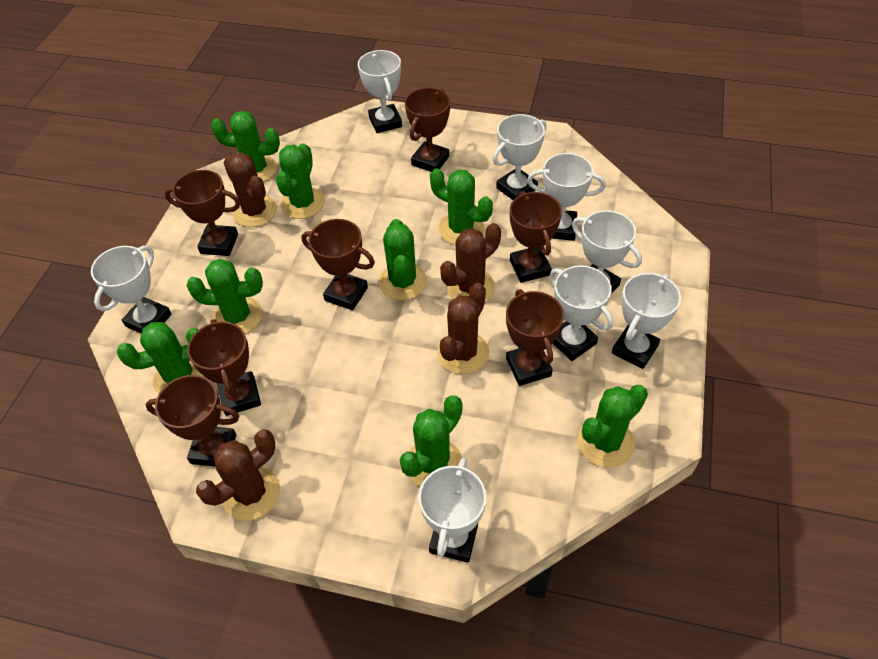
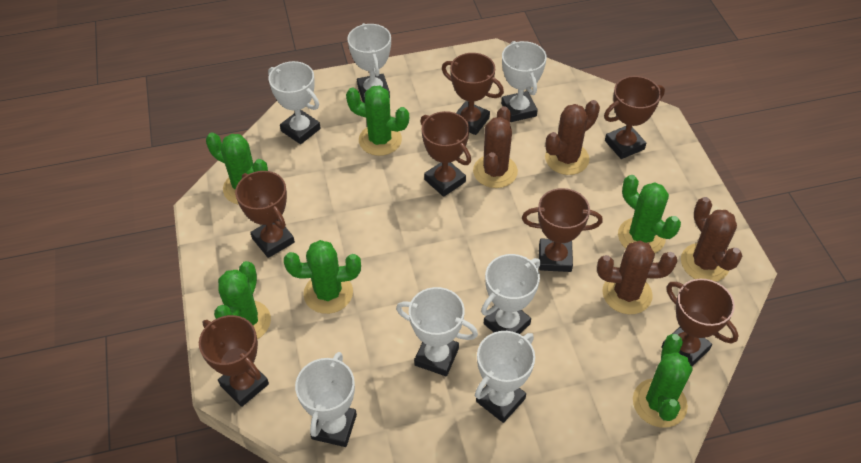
green cactus: [117,322,205,394] [187,259,263,334] [211,111,280,182] [276,143,325,219] [379,219,427,300] [400,395,462,487] [430,168,493,245] [578,385,648,467] = 8 -> [206,133,268,205] [214,261,271,339] [284,240,361,314] [346,86,409,156] [618,175,681,253] [633,334,692,428] = 6
white trophy: [91,245,171,334] [358,50,402,133] [419,458,486,563] [493,114,547,200] [527,153,606,241] [550,265,613,361] [572,210,642,294] [612,273,681,369] = 8 -> [268,61,321,144] [295,352,357,447] [347,23,391,103] [396,287,478,376] [475,331,535,423] [481,254,540,334] [501,41,547,122] = 7

